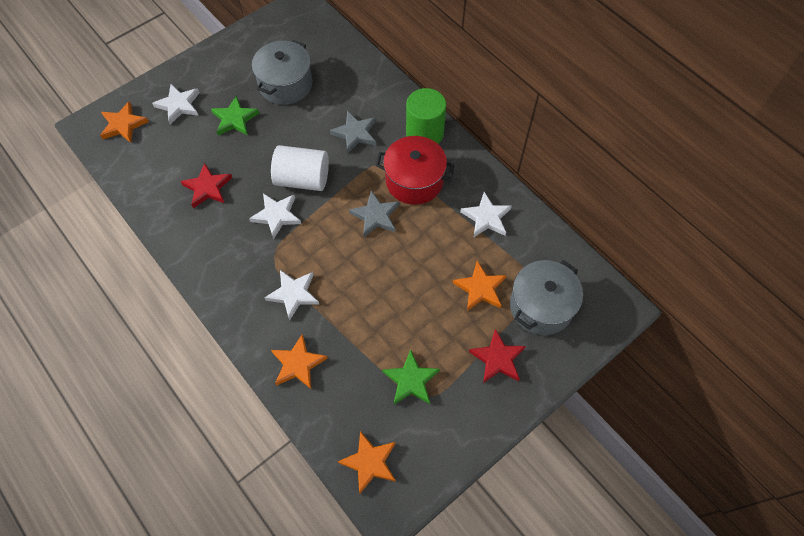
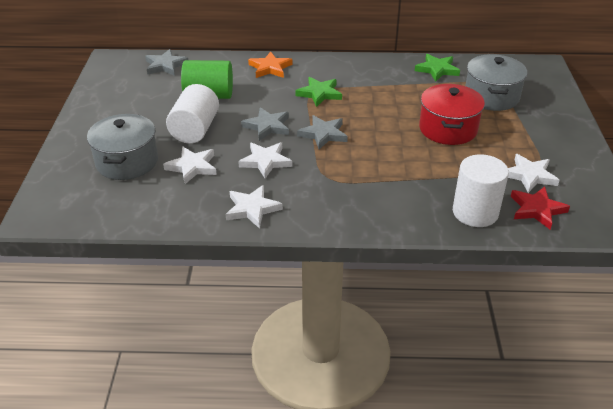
grey star: [330,111,376,154] [349,191,399,237] = 2 -> [145,49,188,76] [241,107,289,141] [297,115,348,149] = 3
orange star: [100,101,149,143] [271,334,328,389] [338,431,396,494] [453,261,507,311] = 4 -> [248,51,292,78] = 1
red star: [180,163,232,208] [469,329,526,383] = 2 -> [511,187,570,230] = 1
white cylinder: [271,145,329,191] = 1 -> [166,84,219,144] [453,154,509,227] = 2

